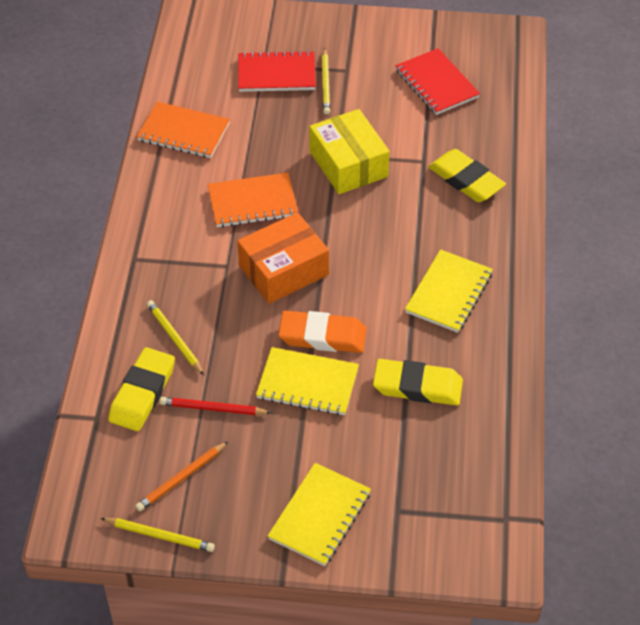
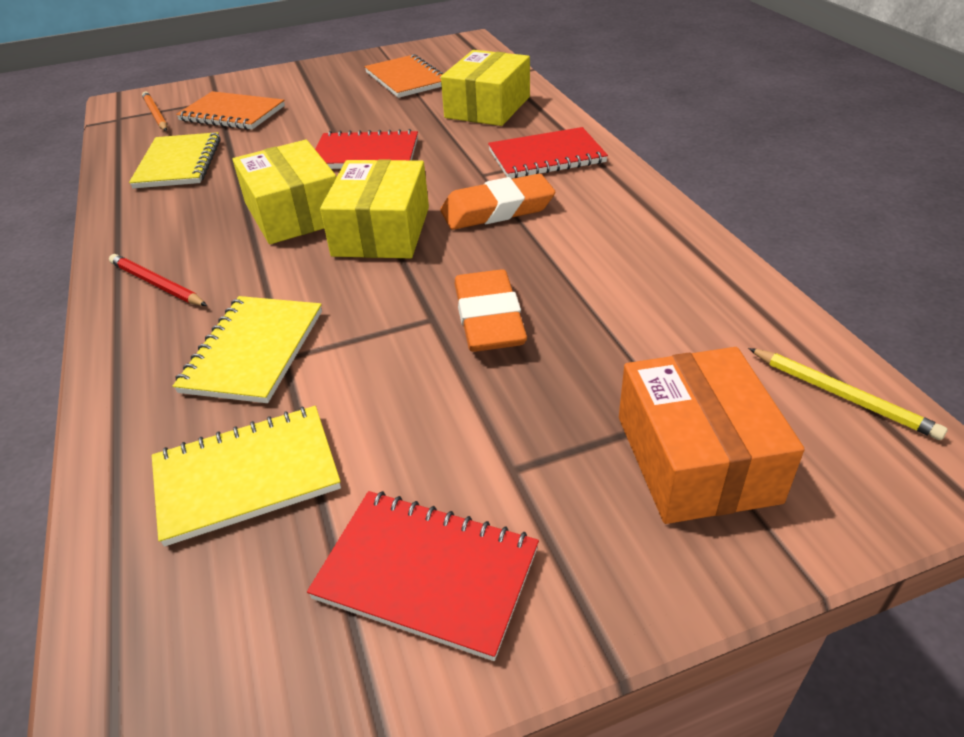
orange eraser: [278,311,367,353] = 1 -> [440,174,555,230] [455,269,527,352] = 2
red notebook: [238,50,316,92] [395,48,480,115] = 2 -> [307,491,539,661] [315,129,418,169] [488,127,608,179] = 3
yellow box: [309,109,390,194] = 1 -> [233,140,337,244] [320,159,429,259] [441,50,530,126] = 3
yellow eraser: [108,347,175,431] [373,359,463,406] [428,149,506,202] = 3 -> none = 0
yellow pencil: [101,518,215,552] [147,300,204,375] [322,48,330,115] = 3 -> [748,348,947,440] = 1

